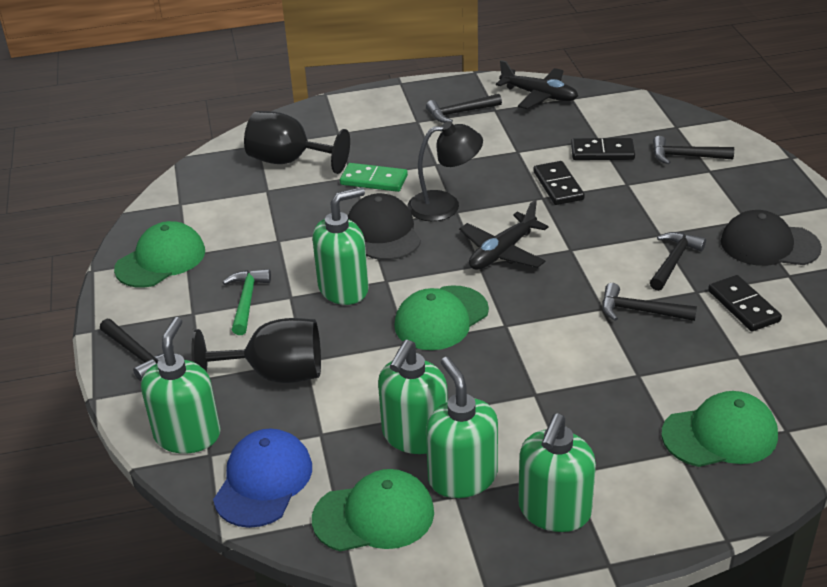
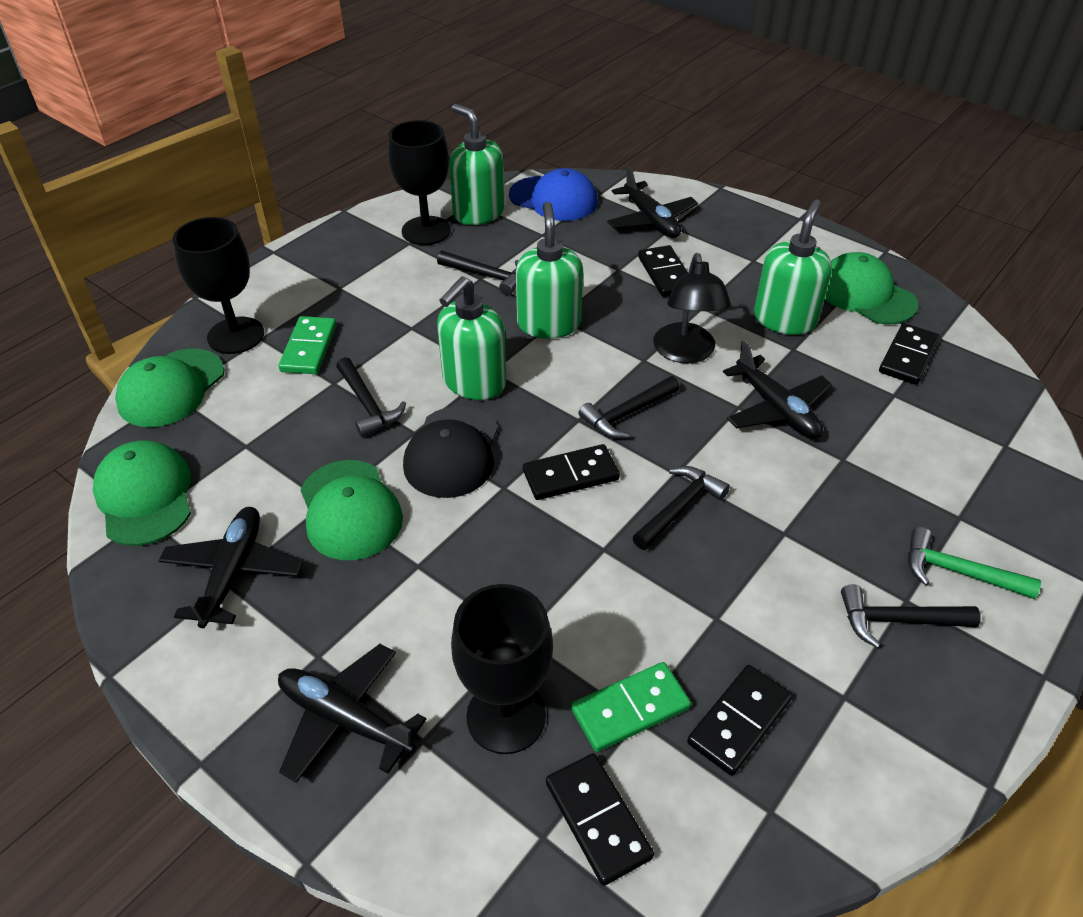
black cap: [348,193,421,260] [721,210,822,266] = 2 -> [403,406,498,498] = 1
black domino: [533,161,585,205] [571,138,635,160] [708,275,782,331] = 3 -> [523,444,620,500] [546,753,654,886] [638,245,688,297] [687,665,792,776] [879,323,940,385] = 5
black goblet: [191,318,321,383] [244,111,350,174] = 2 -> [172,217,264,354] [388,120,451,245] [451,584,553,754] = 3
black plane: [459,200,549,270] [496,60,578,109] = 2 -> [159,507,303,628] [278,644,426,783] [607,166,698,238] [723,341,832,439] = 4
green domino: [340,163,408,192] = 1 -> [278,316,337,374] [571,662,691,752] = 2
green soap dispenser: [141,317,221,454] [312,187,369,305] [378,340,448,454] [426,357,498,498] [518,413,596,532] = 5 -> [437,276,506,400] [449,104,505,225] [516,202,583,339] [754,199,832,335] = 4

